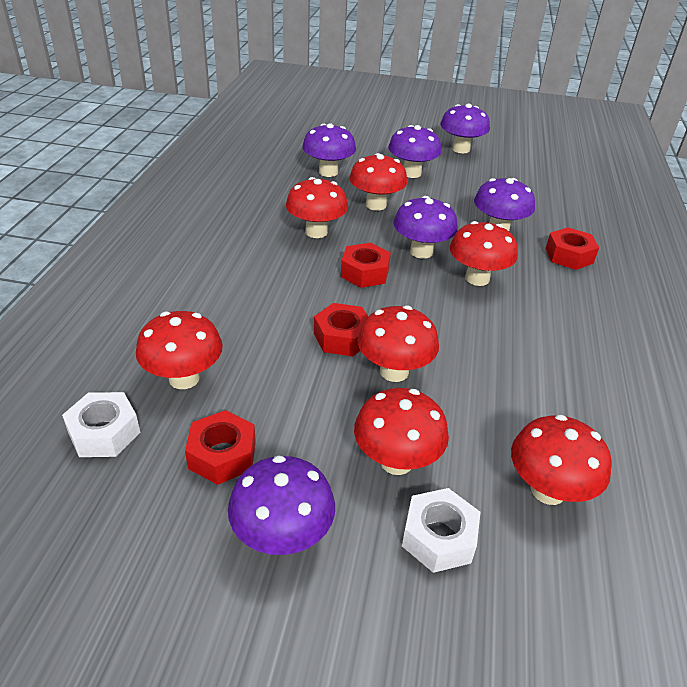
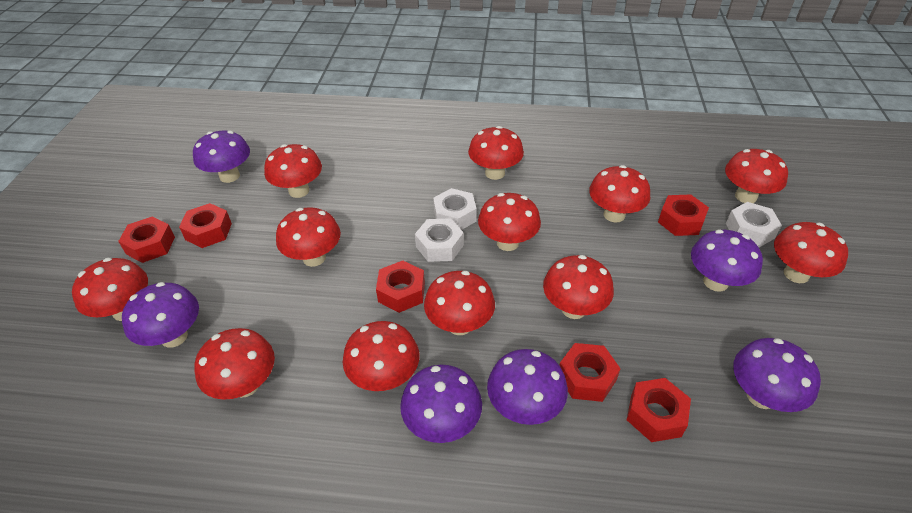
red mushroom: [136,311,223,389] [286,177,348,238] [349,153,407,211] [354,388,449,475] [357,305,439,382] [450,221,518,286] [511,415,612,505] = 7 -> [72,258,148,321] [194,328,275,400] [264,144,322,198] [276,207,341,267] [343,321,419,391] [424,271,495,335] [468,126,524,180] [478,193,541,251] [543,255,614,319] [589,165,650,222] [725,149,788,203] [774,222,848,283] = 12
red nut: [185,410,256,485] [314,303,368,356] [341,243,391,288] [546,227,599,270] = 4 -> [118,216,175,263] [179,203,232,248] [376,260,425,313] [560,343,621,402] [627,378,691,442] [658,194,709,236] = 6
white nut: [62,392,140,457] [402,488,480,573] = 2 -> [415,218,464,262] [433,188,477,230] [726,202,782,247] = 3

